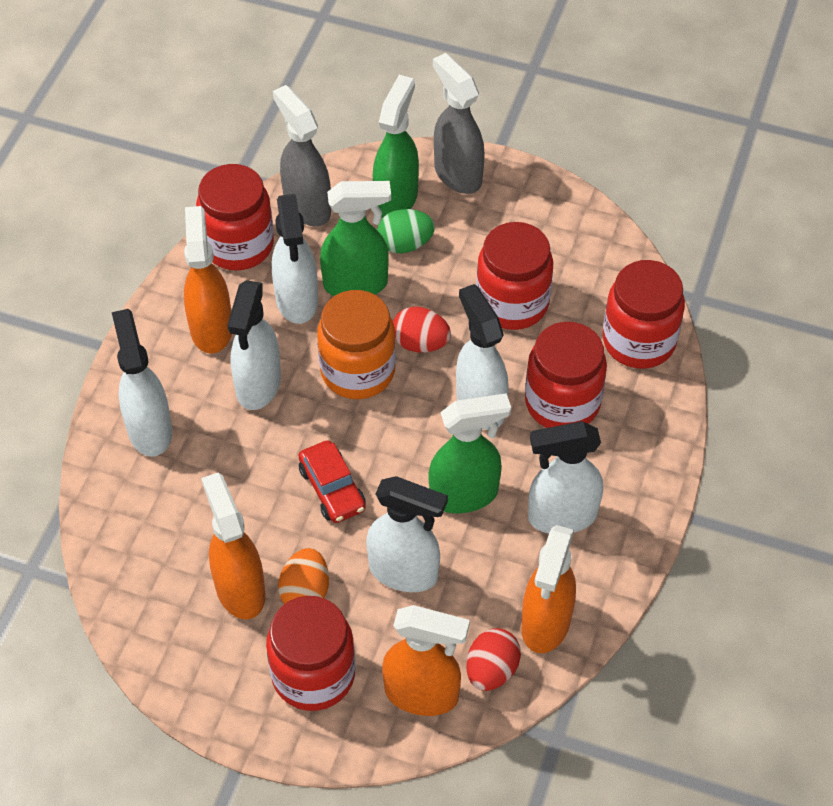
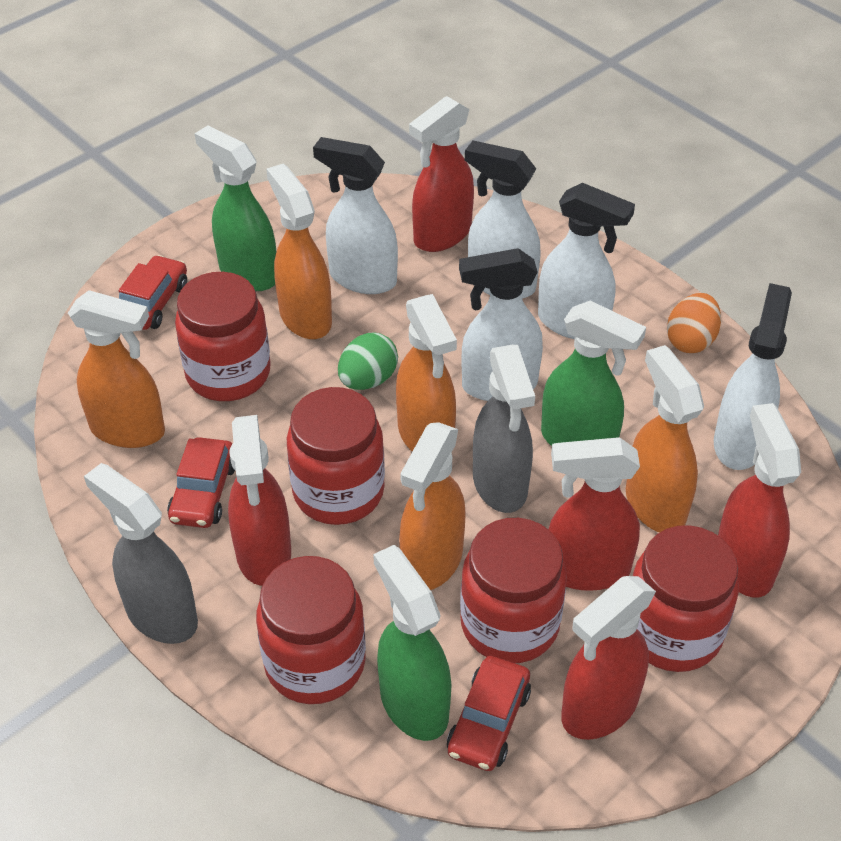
orange jar: [317,290,396,399] = 1 -> none = 0
orange spray bottle: [184,206,232,354] [201,472,265,619] [382,605,470,716] [521,525,576,653] = 4 -> [68,290,165,448] [266,164,332,339] [396,294,457,452] [399,422,466,590] [626,345,704,533] = 5
red car: [298,440,366,523] = 1 -> [119,255,187,330] [167,437,235,528] [447,656,531,771] = 3
red egg: [393,307,451,353] [466,628,521,691] = 2 -> none = 0
red spray bottle: none = 0 -> [228,415,291,586] [409,96,474,252] [548,437,640,591] [561,576,656,740] [718,403,801,598] = 5
white spray bottle: [112,309,172,457] [227,280,281,410] [272,194,318,324] [366,476,448,592] [456,284,509,430] [528,421,603,533] = 6 -> [313,137,398,294] [459,248,543,401] [465,140,541,299] [538,183,635,339] [714,283,792,470] = 5

